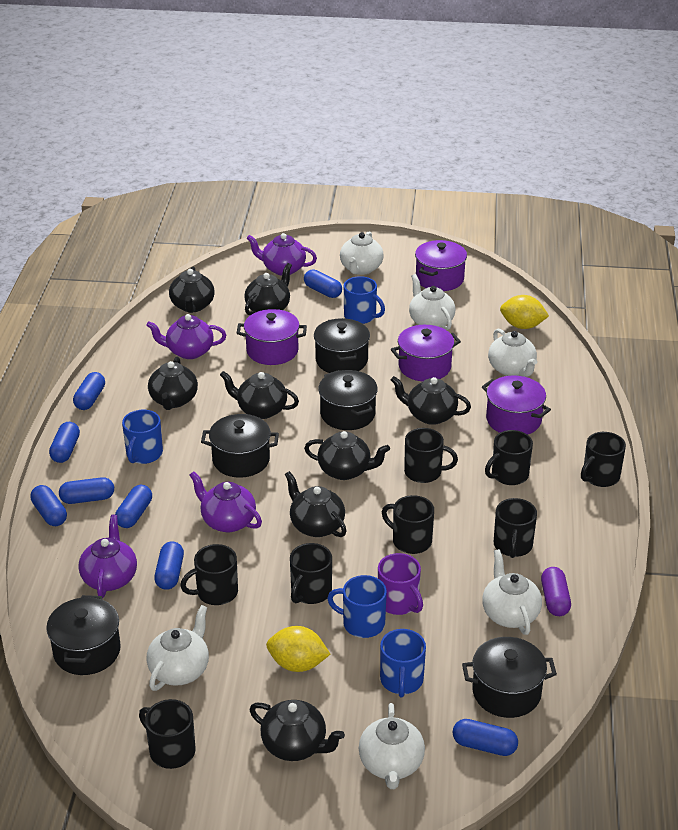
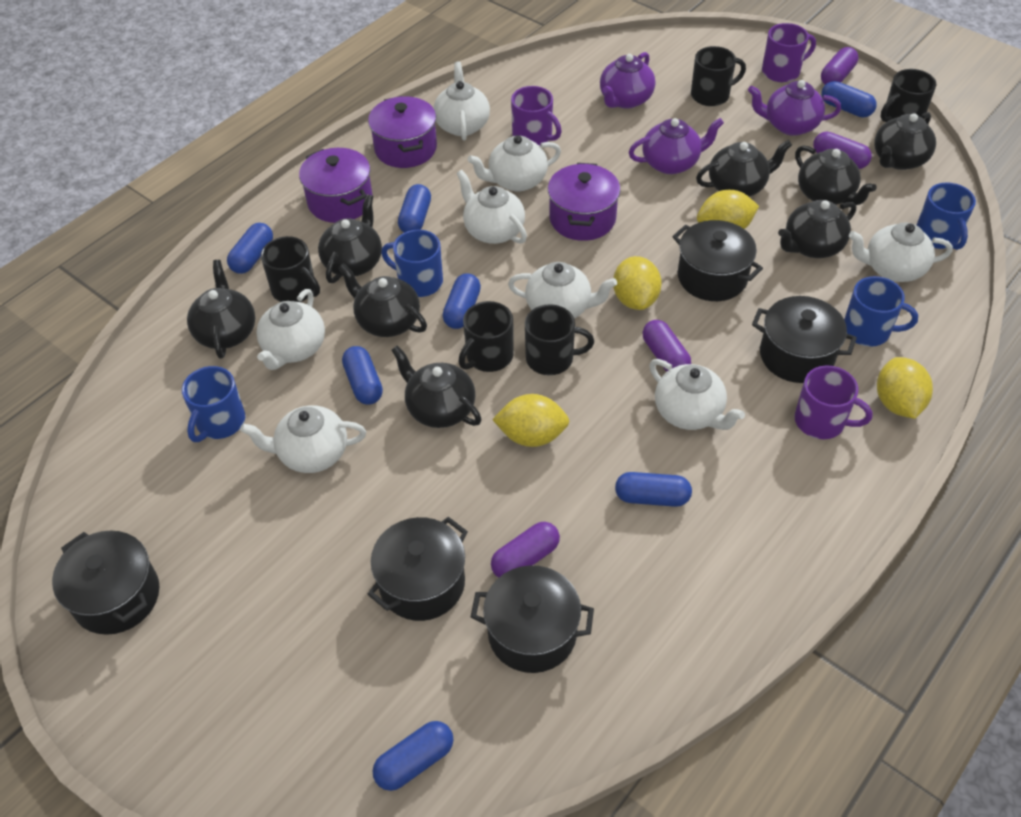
black mug: [139,699,196,769] [180,544,238,605] [290,543,332,604] [382,495,434,554] [404,428,458,483] [485,430,533,485] [494,498,537,558] [581,432,626,487] = 8 -> [261,236,320,302] [458,301,514,372] [525,304,594,375] [691,46,746,106] [881,69,936,122] = 5
blue capsule: [30,485,67,526] [49,422,80,463] [59,477,114,504] [73,372,105,410] [115,485,152,528] [154,541,184,590] [304,269,342,298] [453,719,518,756] = 8 -> [227,223,273,274] [342,346,383,405] [373,721,454,791] [398,184,431,233] [443,273,481,329] [615,472,692,507] [821,81,877,118] = 7
purple capsule: [541,567,571,616] = 1 -> [491,522,560,577] [643,320,691,372] [813,132,872,169] [821,47,858,85] = 4
purple mug: [378,553,423,615] = 1 -> [511,86,561,146] [762,23,816,82] [794,365,873,439] = 3
purple pot: [237,309,307,365] [391,325,461,381] [415,240,467,291] [482,375,551,435] = 4 -> [299,148,373,223] [368,96,437,168] [548,163,620,241] = 3
purple teapot: [78,515,137,598] [146,314,226,359] [189,471,262,532] [246,233,317,276] = 4 -> [600,52,655,109] [629,118,724,174] [748,80,841,136] = 3
white teapot: [147,605,209,691] [340,231,384,275] [359,703,425,789] [409,274,455,330] [482,549,542,635] [488,329,537,377] = 6 -> [240,405,366,473] [256,289,325,370] [433,61,490,141] [456,170,527,244] [467,135,561,192] [508,262,617,319] [649,359,745,430] [849,222,953,282] = 8
yellow lemon: [266,626,330,672] [500,295,549,329] = 2 -> [492,394,569,447] [613,256,662,310] [697,190,759,229] [877,357,933,419] = 4

